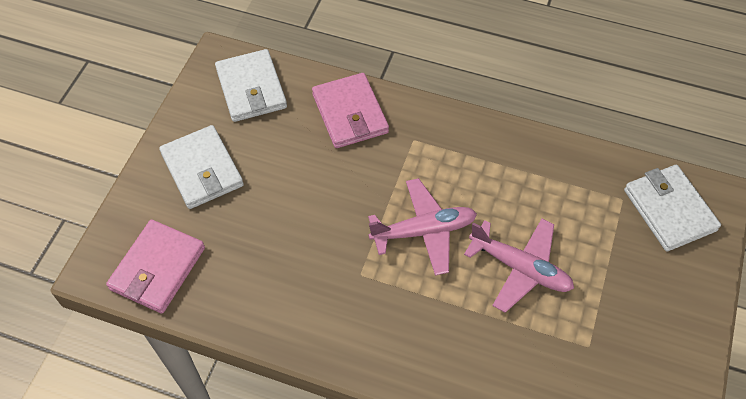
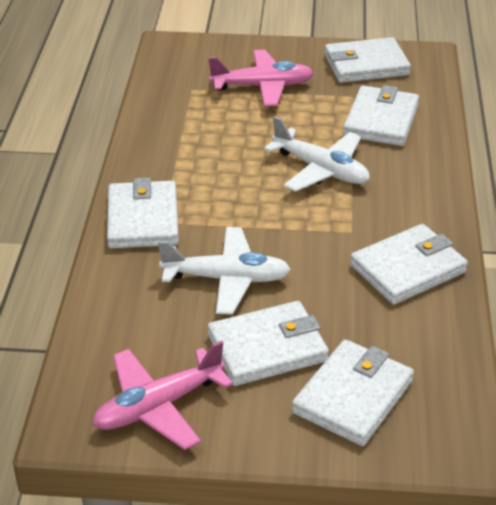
pink wallet: [106,220,205,314] [312,73,389,148] = 2 -> none = 0
white plane: none = 0 -> [158,227,291,315] [264,116,370,192] = 2
white wallet: [159,125,244,209] [215,49,287,122] [624,165,721,251] = 3 -> [107,178,179,248] [208,301,329,386] [292,339,414,446] [324,37,411,83] [343,85,419,146] [350,224,468,305] = 6

